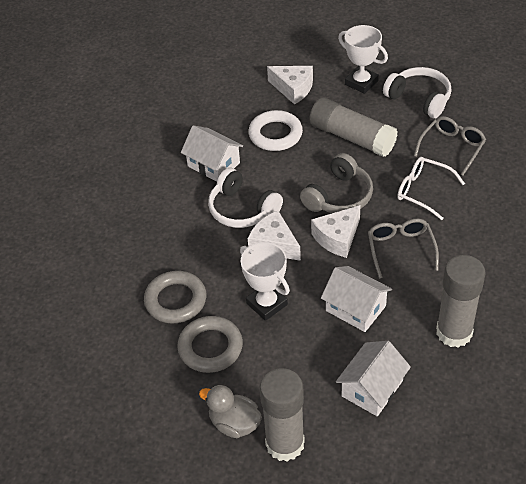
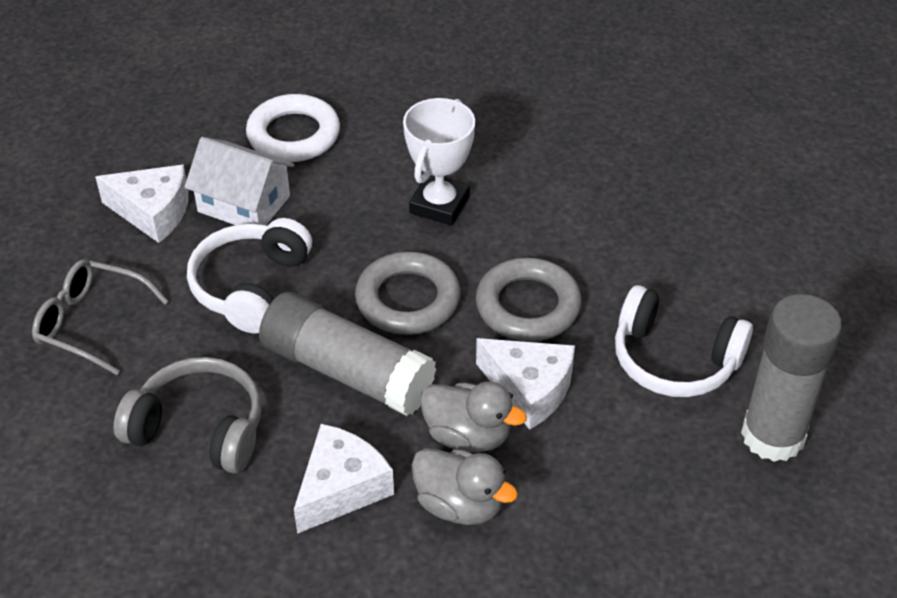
grey duck: [199,385,262,438] = 1 -> [412,448,518,525] [420,381,527,452] = 2
grey glasses: [368,219,439,279] [414,116,486,176] = 2 -> [32,259,169,375] = 1
grey glue stick: [260,368,305,461] [309,97,398,157] [436,255,486,347] = 3 -> [259,292,436,416] [741,294,842,462] = 2
white glasses: [397,157,465,220] = 1 -> none = 0
white house: [181,125,243,182] [321,266,392,332] [336,341,411,416] = 3 -> [184,137,295,225] = 1
white trophy: [240,242,290,321] [338,25,388,94] = 2 -> [403,98,475,225] = 1

